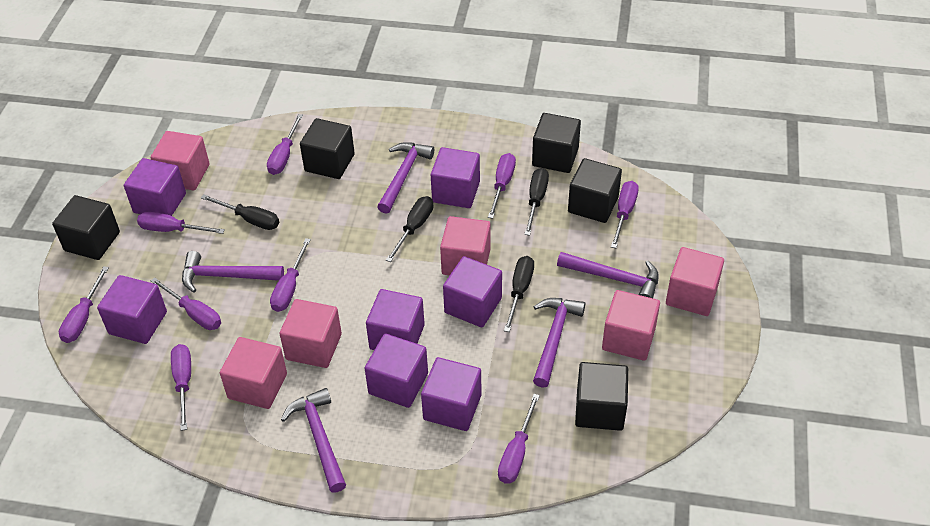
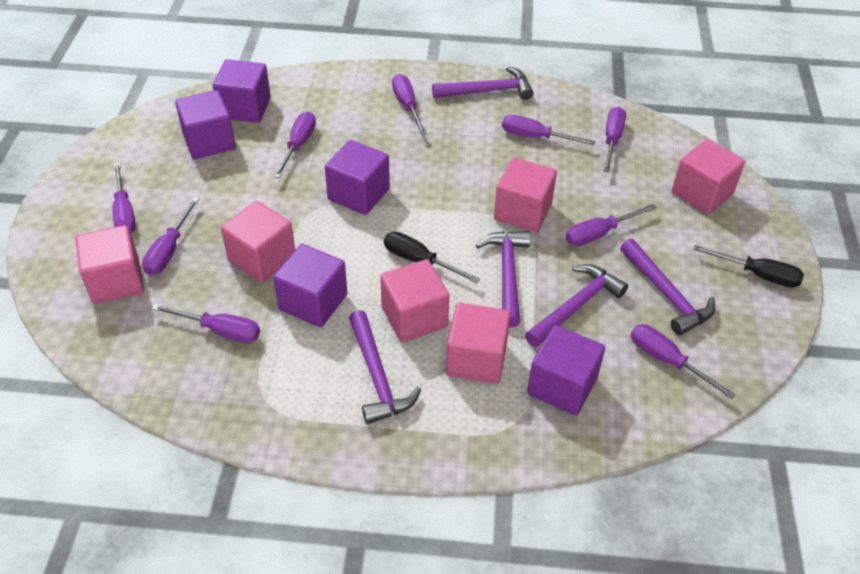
black cube: [52,195,120,260] [300,118,355,179] [532,113,581,173] [568,158,622,223] [575,362,628,431] = 5 -> none = 0
black screwdriver: [201,194,279,230] [386,196,434,262] [504,256,534,332] [524,168,549,236] = 4 -> [384,232,480,283] [693,245,804,288] = 2
purple cube: [97,275,167,344] [124,158,186,216] [365,334,428,408] [366,289,425,350] [421,357,482,431] [431,147,480,208] [443,256,502,327] = 7 -> [175,90,236,159] [213,59,271,123] [273,244,347,328] [325,140,390,215] [527,325,605,416] = 5

